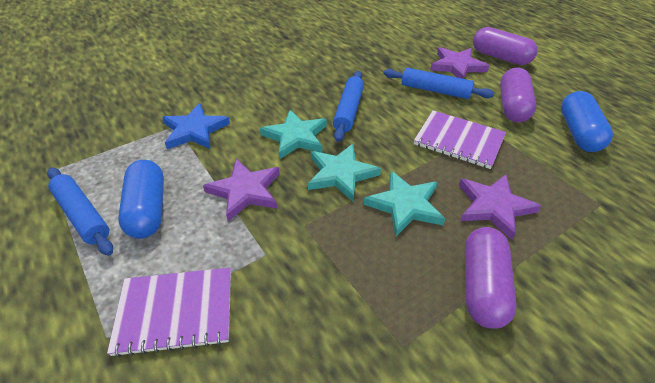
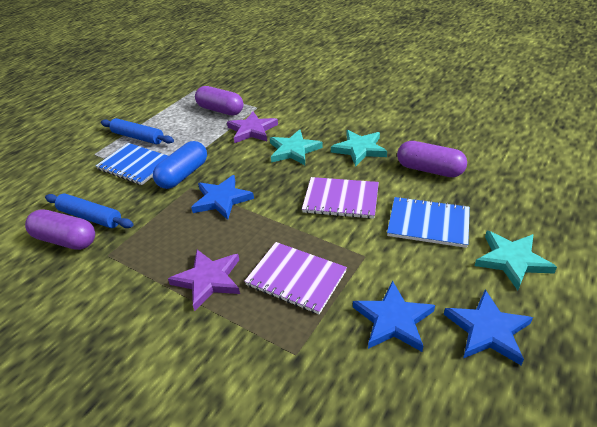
blue capsule: [118,160,164,239] [561,91,613,152] = 2 -> [153,141,207,189] = 1
blue notebook: none = 0 -> [96,143,168,185] [387,197,470,248] = 2
blue rolling pin: [47,168,113,256] [333,71,364,142] [383,68,494,99] = 3 -> [45,193,133,228] [101,118,174,144] = 2
blue star: [162,103,230,149] = 1 -> [191,175,254,220] [353,281,435,352] [444,290,533,365] = 3
purple star: [203,159,280,221] [430,47,489,79] [459,174,541,240] = 3 -> [168,250,240,311] [227,112,278,143] = 2

